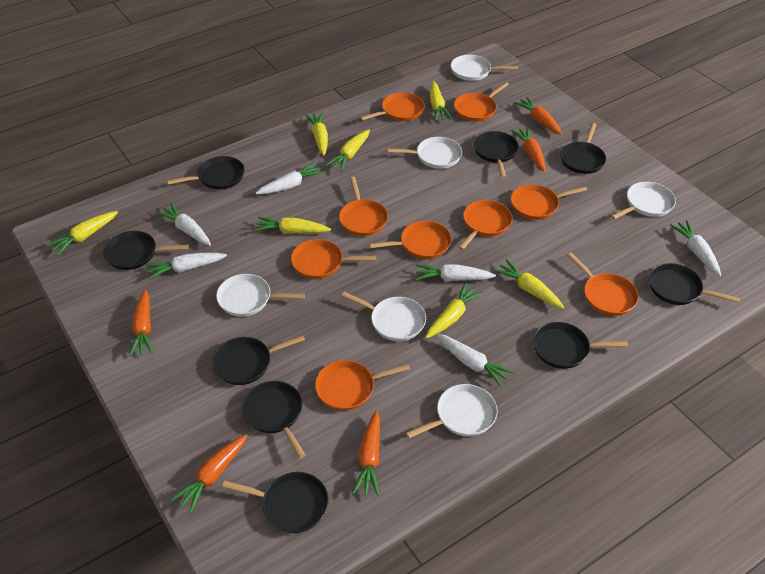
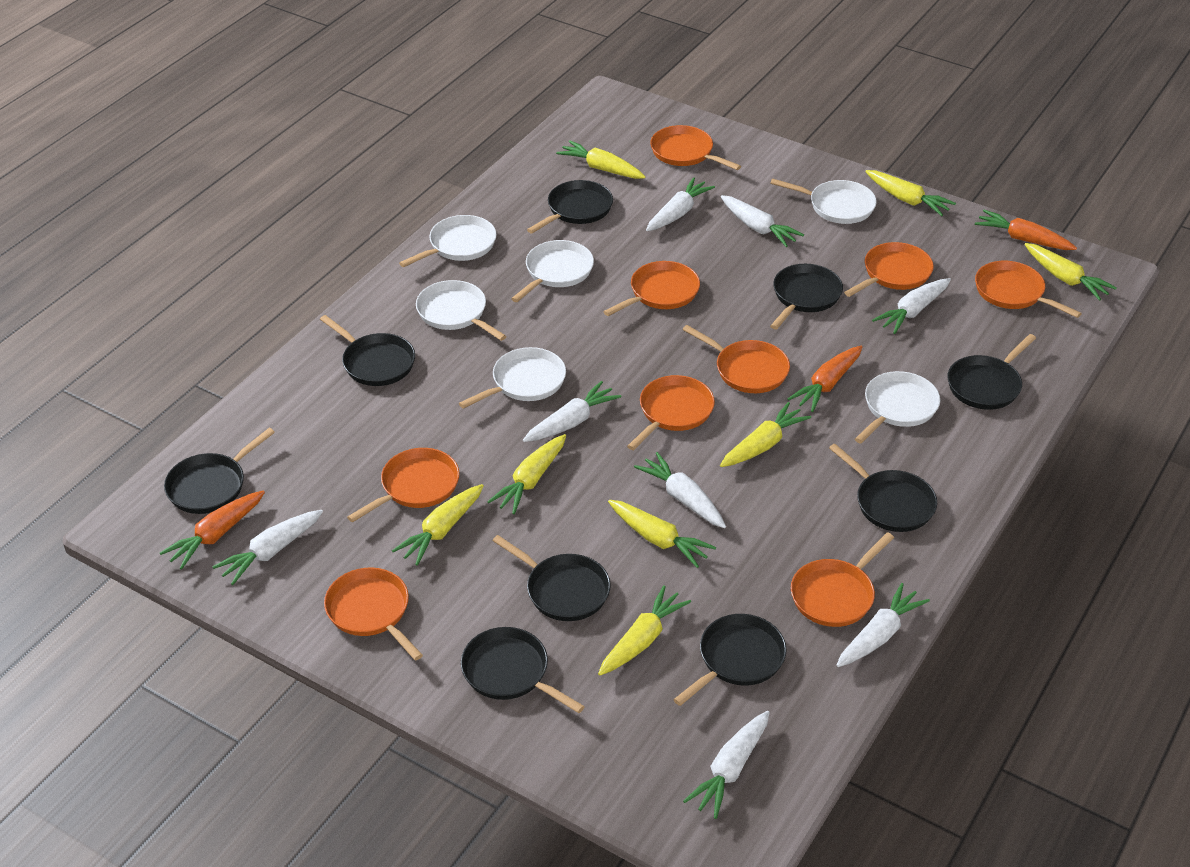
orange carrot: [129,290,153,356] [171,434,247,513] [353,411,380,496] [511,127,546,172] [514,97,562,135] = 5 -> [160,490,265,570] [787,346,862,412] [975,210,1077,250] = 3
white carrot: [146,253,227,279] [156,203,211,246] [256,162,324,194] [415,264,496,281] [437,334,515,388] [670,220,721,276] = 6 -> [212,510,323,585] [523,381,621,442] [634,452,726,528] [646,177,715,231] [683,711,770,819] [721,195,804,247] [837,583,930,667] [872,278,951,334] = 8
yellow carrot: [46,211,118,256] [254,217,331,233] [305,112,328,156] [326,130,370,171] [426,283,483,338] [430,81,452,121] [493,259,564,309] = 7 -> [392,484,484,566] [487,434,566,514] [556,140,645,179] [598,585,691,676] [608,500,716,568] [720,402,811,467] [865,170,956,216] [1025,243,1117,301] = 8

